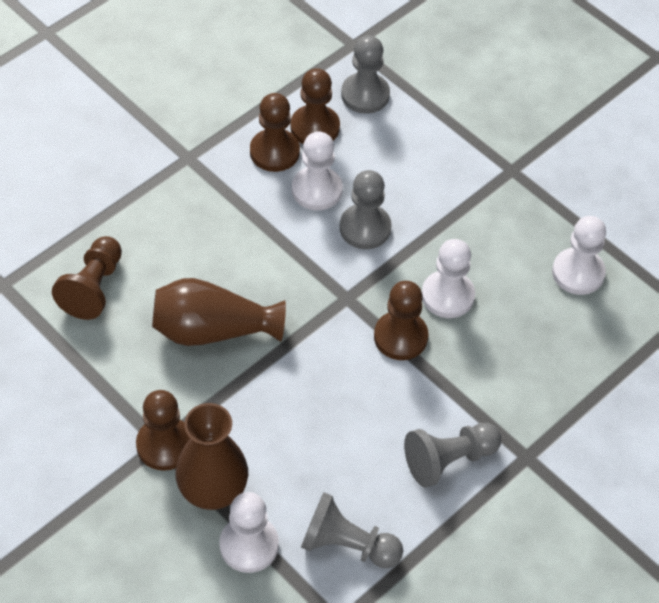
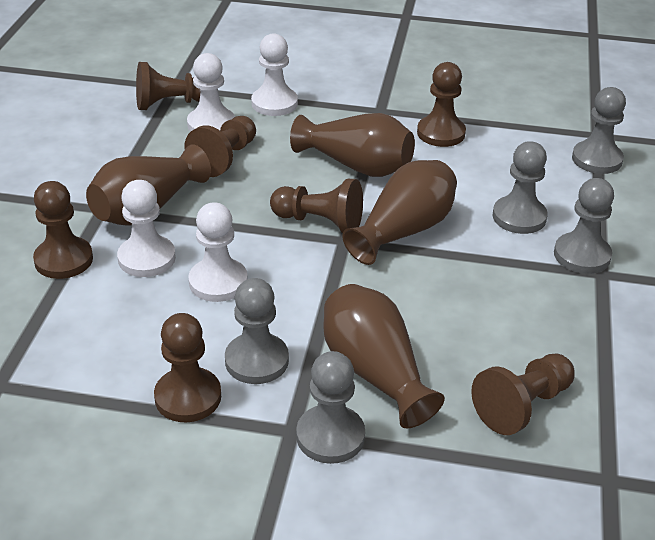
brown pawn: [52,236,122,320] [136,390,190,471] [250,93,300,172] [291,68,340,144] [374,281,428,360] = 5 -> [33,181,93,279] [136,62,201,110] [154,313,221,422] [184,116,256,177] [270,179,363,233] [417,62,466,147] [471,354,575,435] = 7
brown vase: [152,278,286,346] [175,403,248,510] = 2 -> [86,144,211,226] [290,113,415,177] [323,284,445,428] [342,160,457,265] = 4
grey pawn: [301,492,403,568] [340,170,392,249] [341,35,390,114] [404,423,501,488] = 4 -> [225,278,289,384] [296,351,365,464] [493,141,548,234] [554,178,614,274] [572,87,626,174] = 5

